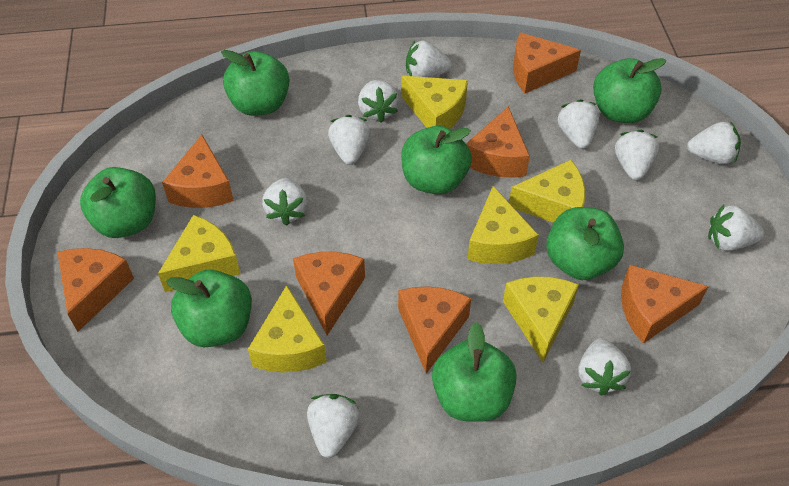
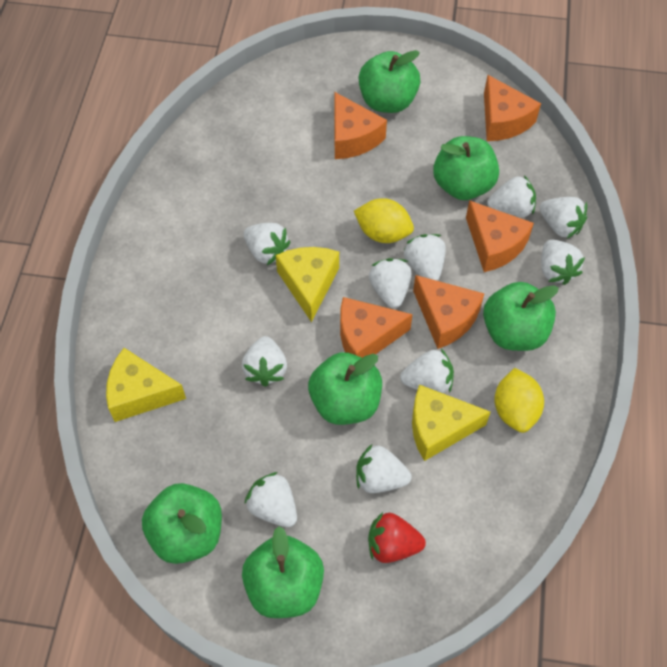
green apple: [80,167,156,238] [166,270,252,347] [221,50,289,116] [401,126,472,194] [432,322,517,422] [546,207,624,280] [593,58,666,123] = 7 -> [142,483,222,564] [242,526,324,618] [308,352,382,425] [359,50,420,113] [433,136,499,200] [483,282,559,351] = 6
orange cheese: [58,248,134,332] [162,135,234,208] [293,252,365,335] [398,286,471,374] [466,106,530,178] [513,33,581,93] [621,265,709,344] = 7 -> [334,92,387,159] [340,297,413,358] [413,275,484,349] [466,200,534,272] [484,75,541,141] = 5
red strawberry: none = 0 -> [368,512,426,563] = 1
yellow cheese: [158,215,240,292] [248,285,327,372] [401,76,468,129] [467,186,539,264] [503,277,579,362] [509,160,585,223] = 6 -> [106,348,186,422] [276,247,339,322] [412,385,491,461] = 3
yellow lemon: none = 0 -> [354,198,414,243] [494,368,544,433] = 2

